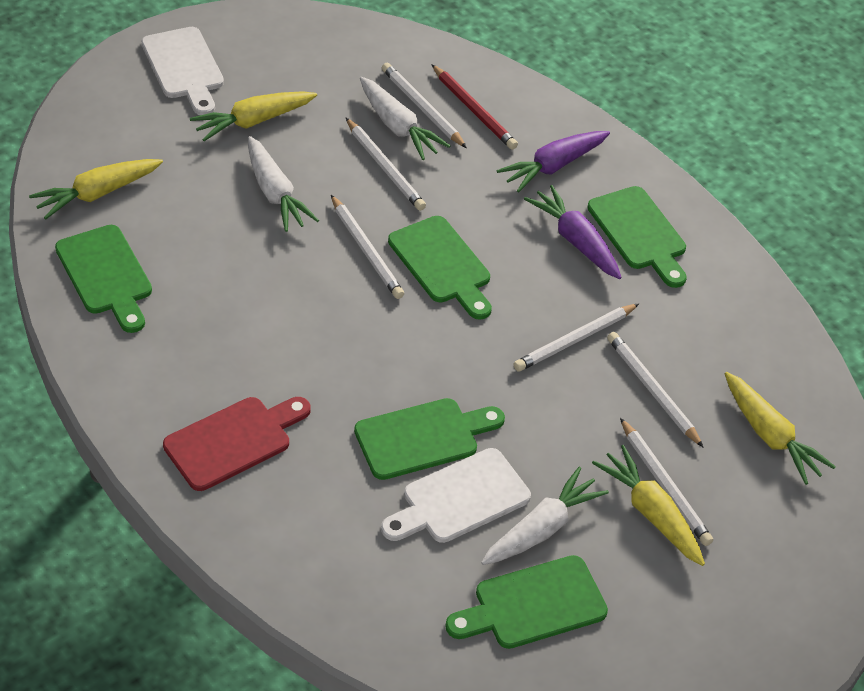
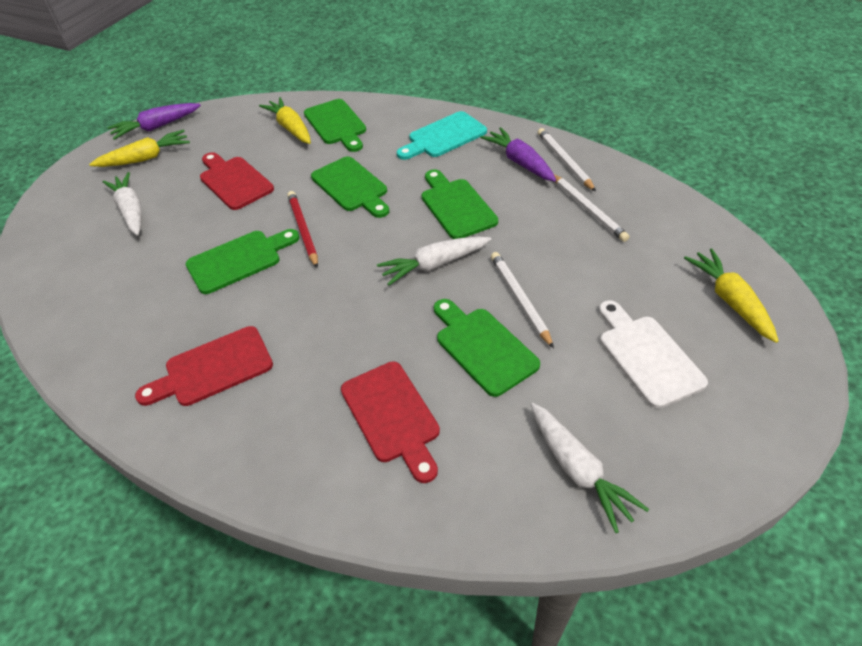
red cutting board: [163,397,311,491] = 1 -> [135,326,273,406] [200,152,274,210] [341,362,440,483] = 3
turquoise cutting board: none = 0 -> [397,111,487,160] = 1
white cutting board: [141,27,224,115] [381,448,531,543] = 2 -> [599,300,708,409] = 1
white pencil: [331,195,404,299] [346,118,426,211] [382,63,467,148] [514,304,639,371] [607,332,704,448] [620,418,713,546] = 6 -> [491,252,554,348] [538,128,596,192] [554,174,629,242] = 3
yellow carrot: [29,159,163,220] [190,91,317,141] [592,445,705,566] [725,372,836,485] = 4 -> [89,130,190,167] [259,97,311,144] [684,248,779,343] = 3

